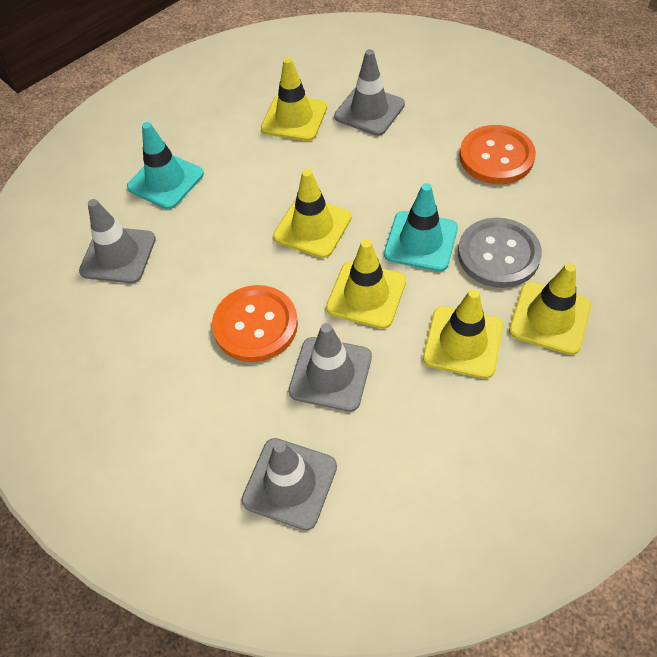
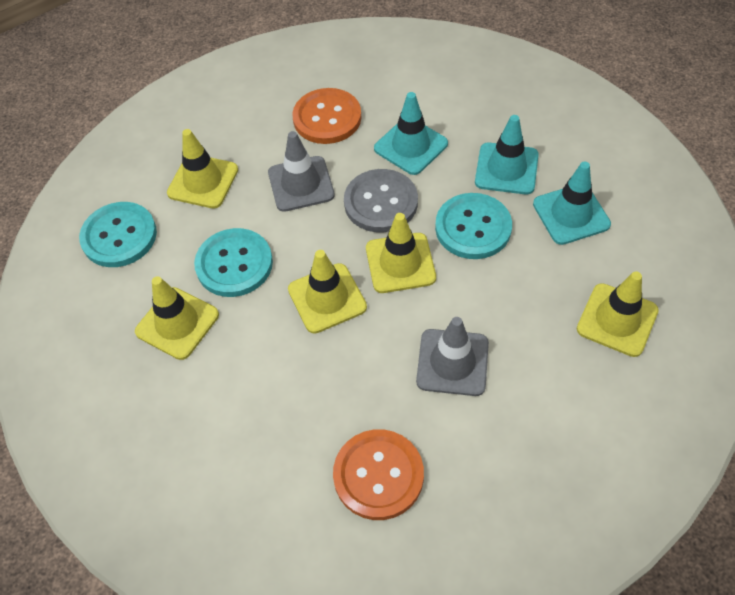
grey traffic cone: [79,199,156,283] [241,438,337,530] [288,323,372,412] [334,49,405,136] = 4 -> [268,131,335,212] [416,317,489,396] = 2
turquoise button: none = 0 -> [79,202,157,267] [194,228,273,297] [435,193,512,259] = 3
turquoise traffic cone: [127,122,204,209] [384,183,458,272] = 2 -> [374,92,448,175] [475,115,539,194] [533,161,611,245] = 3

